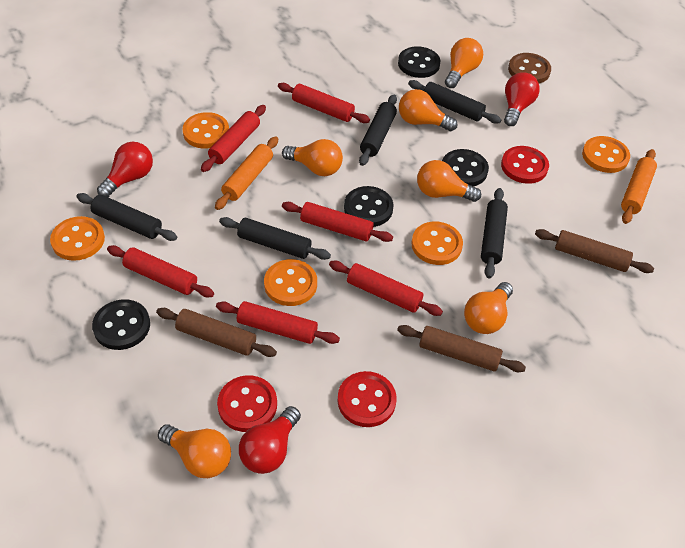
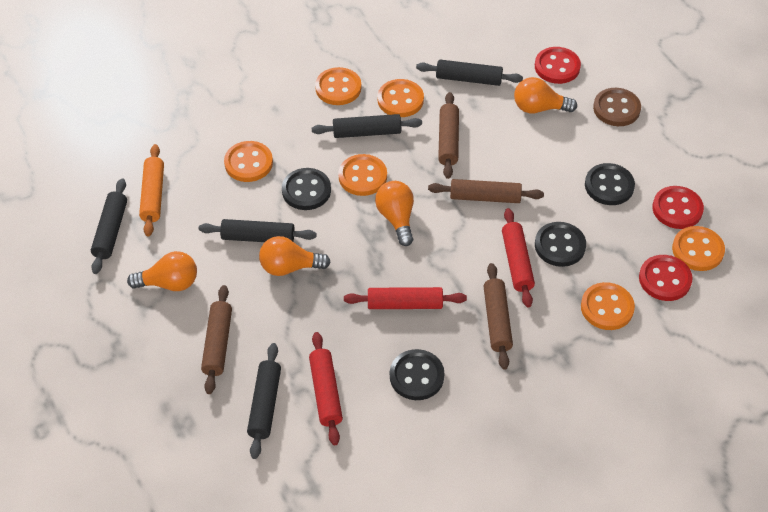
brown rolling pin: [156,308,277,357] [397,325,526,372] [535,229,654,273] = 3 -> [201,285,232,394] [428,179,544,203] [438,92,459,179] [483,263,513,370] = 4
orange button: [50,216,105,261] [182,112,229,149] [264,259,317,306] [412,222,463,265] [582,136,630,173] = 5 -> [224,141,273,182] [315,67,361,105] [338,154,387,196] [377,79,424,117] [581,282,635,330] [672,226,725,271] = 6
orange light bulb: [158,424,231,478] [282,139,343,176] [399,89,457,131] [417,160,481,202] [445,38,483,88] [464,282,513,334] = 6 -> [127,251,197,291] [259,236,331,276] [375,181,414,246] [514,77,577,114] = 4
orange rolling pin: [215,136,278,210] [621,149,657,224] = 2 -> [139,144,164,237] = 1
red light bulb: [97,142,153,197] [239,406,301,474] [504,72,540,126] = 3 -> none = 0
red rolling pin: [107,245,214,297] [201,105,266,172] [216,301,340,344] [278,83,370,123] [282,202,393,242] [329,261,443,316] = 6 -> [309,332,343,445] [344,287,467,309] [502,208,535,308] = 3

